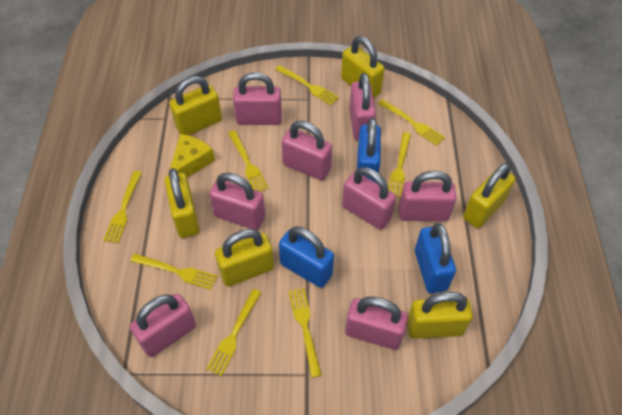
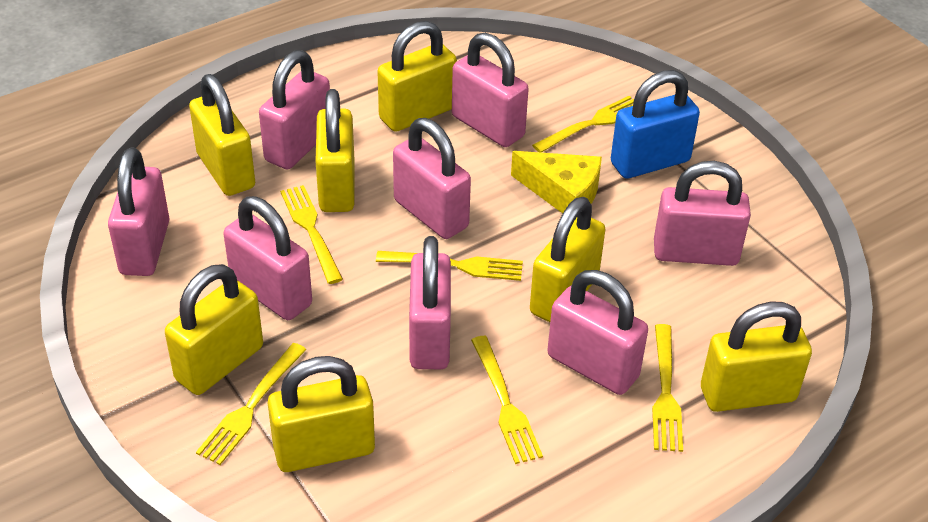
blue padlock: [279,226,334,288] [357,118,381,182] [415,223,456,294] = 3 -> [611,70,700,179] = 1
yellow fork: [103,171,142,243] [130,253,217,290] [206,289,261,377] [228,130,269,192] [275,65,339,106] [289,288,322,378] [378,99,445,146] [388,132,411,198] = 8 -> [196,343,306,465] [280,185,343,284] [376,251,523,281] [471,336,543,464] [532,96,634,153] [652,324,683,452] = 6
yellow padlock: [164,168,200,238] [169,76,222,135] [215,229,274,286] [341,36,385,98] [407,292,473,339] [463,163,516,228] = 6 -> [165,264,263,395] [189,74,255,196] [268,356,375,472] [315,89,355,212] [377,21,457,132] [530,197,605,322] [701,301,812,412] = 7

